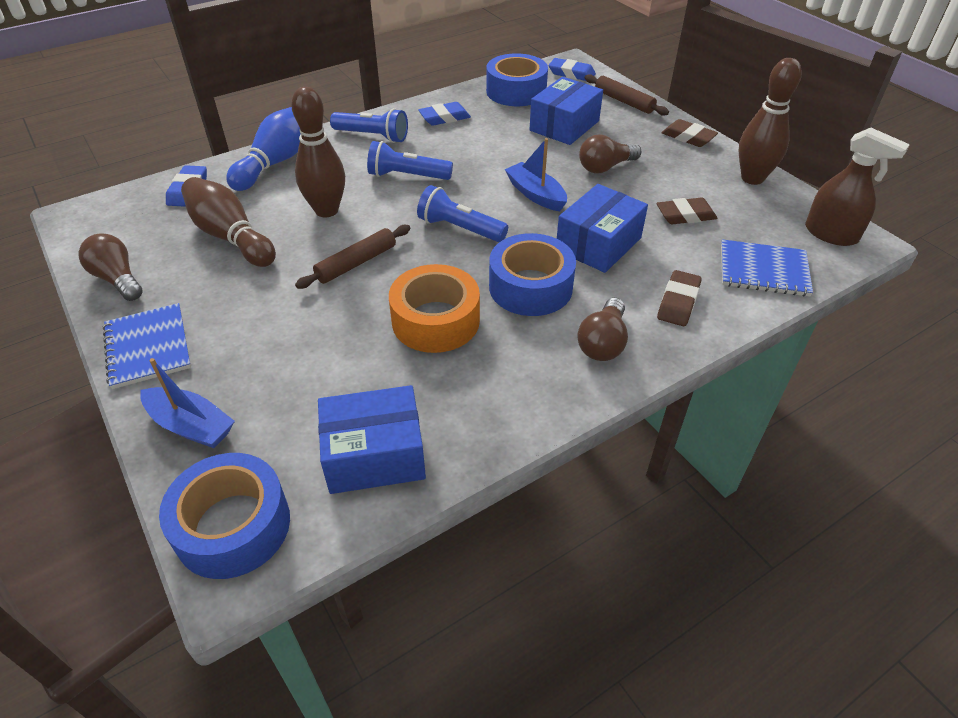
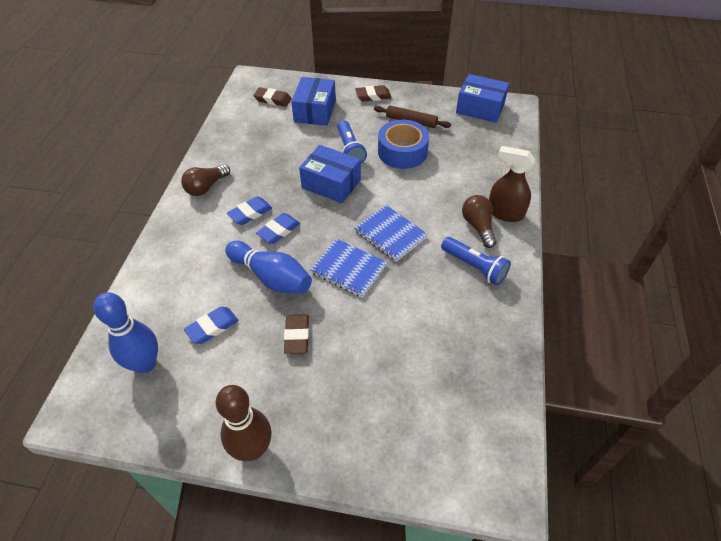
blue boat: [140,358,235,448] [505,138,567,211] = 2 -> none = 0
blue bowling pin: [226,107,301,191] = 1 -> [93,292,158,373] [225,241,312,294] = 2
blue flashlight: [330,108,408,143] [367,141,453,180] [417,185,508,242] = 3 -> [337,120,367,164] [441,237,511,285] = 2
blue tape: [159,453,290,579] [486,53,548,106] [489,233,576,316] = 3 -> [378,120,429,169] = 1
brown bowling pin: [181,177,276,267] [291,87,345,217] [739,58,802,185] = 3 -> [216,385,272,461] = 1
brown light bulb: [78,234,143,301] [577,298,628,361] [579,134,641,173] = 3 -> [181,164,230,196] [462,195,497,248] = 2
brown rolling pin: [295,225,410,289] [585,74,669,116] = 2 -> [374,105,451,128] = 1
orange tape: [389,264,480,353] = 1 -> none = 0

